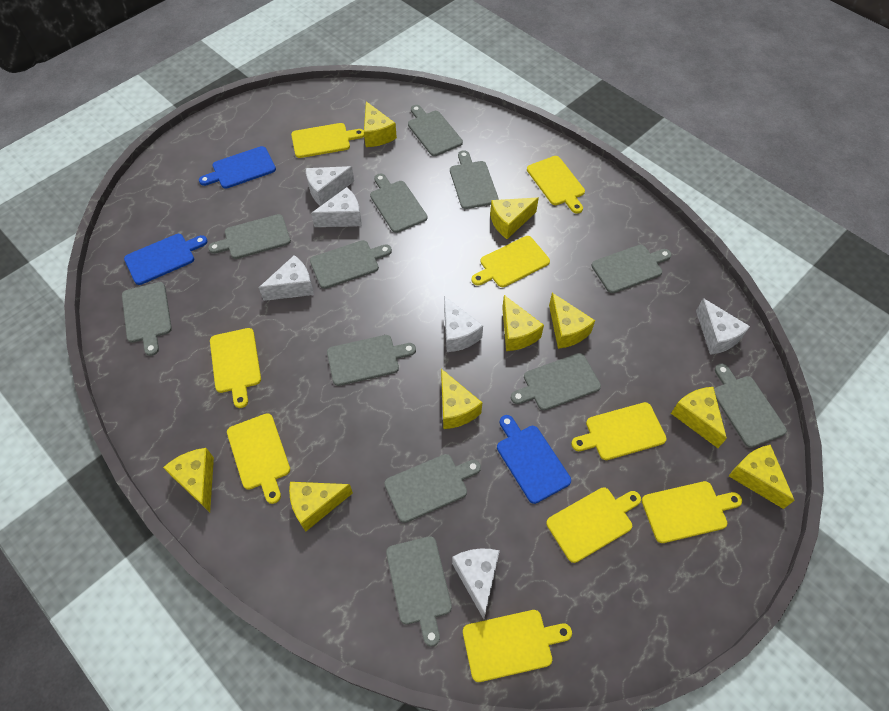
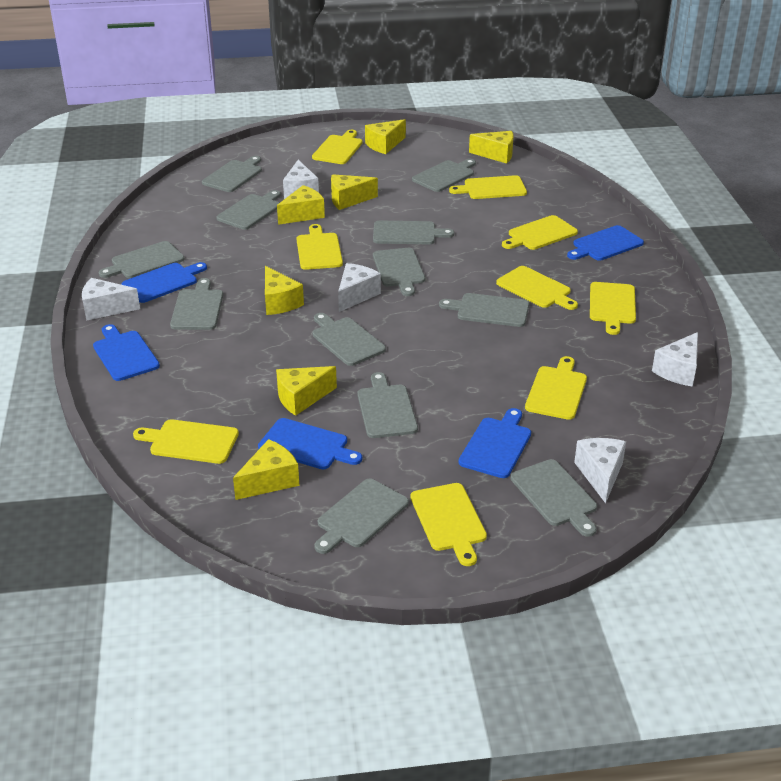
blue cutting board: [124,234,208,285] [199,146,276,189] [497,415,571,504] = 3 -> [93,324,160,381] [122,262,207,303] [258,418,362,469] [458,408,531,478] [567,225,644,261] = 5
white cheese: [259,255,314,301] [306,166,354,206] [311,187,362,227] [444,296,483,352] [452,549,500,619] [696,298,750,355] = 6 -> [82,278,140,321] [283,160,319,199] [338,263,381,312] [574,438,626,503] [652,332,698,387] = 5
yellow cheese: [163,448,214,512] [289,482,353,531] [364,101,397,147] [441,369,482,429] [490,197,539,239] [502,295,544,351] [549,293,595,349] [671,387,727,448] [729,445,795,509] = 9 -> [233,439,299,500] [265,266,304,315] [276,366,337,416] [277,185,325,225] [331,174,378,210] [365,119,406,154] [469,131,514,164] = 7

